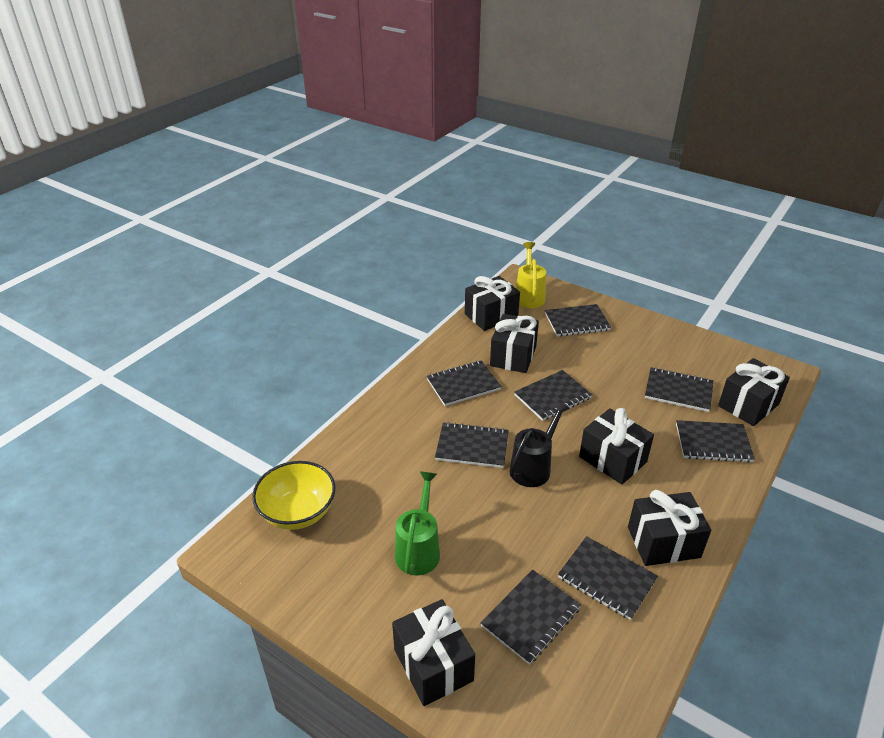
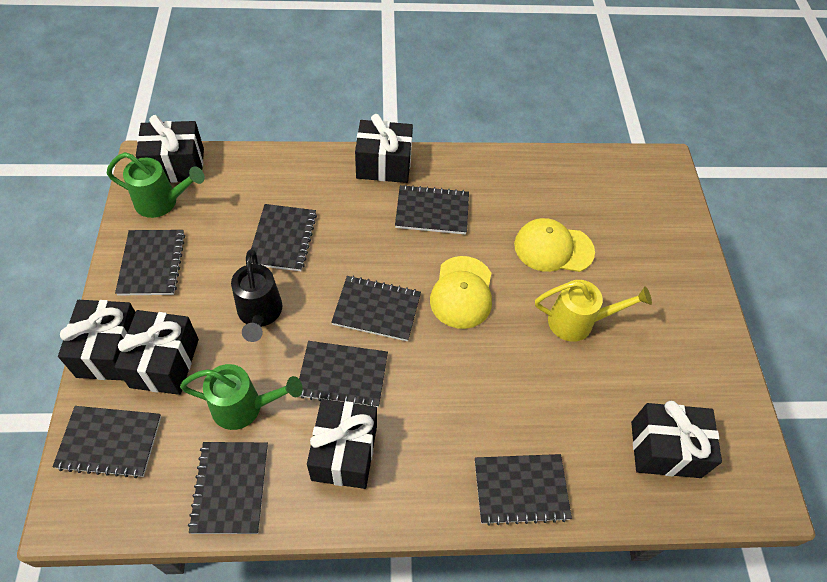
green watering can: [395,471,440,576] = 1 -> [107,152,205,218] [180,364,303,430] = 2
yellow bowl: [252,461,335,530] = 1 -> none = 0
yellow cap: none = 0 -> [430,256,492,329] [514,218,595,272] = 2

